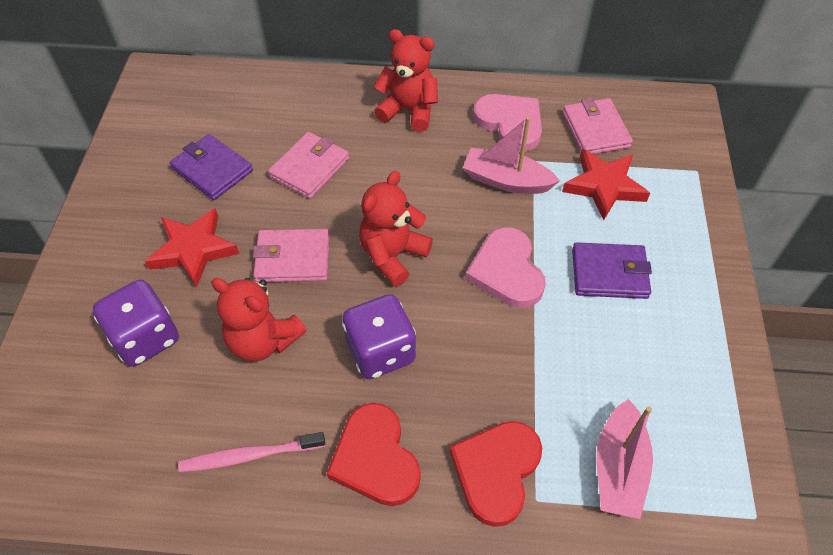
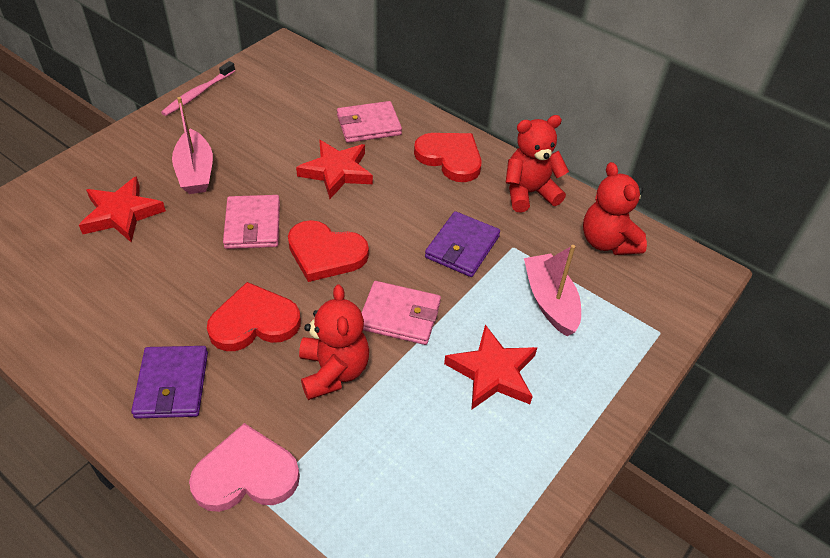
pink heart: [465,227,546,308] [473,94,542,152] = 2 -> [189,423,300,512] = 1
purple dice: [93,279,179,367] [342,294,416,379] = 2 -> none = 0
red heart: [327,403,421,506] [450,421,542,527] = 2 -> [207,282,301,351] [288,220,369,282] [414,133,482,182] = 3
red star: [145,208,239,288] [562,149,650,220] = 2 -> [79,176,166,242] [296,140,373,199] [444,325,537,410] = 3

